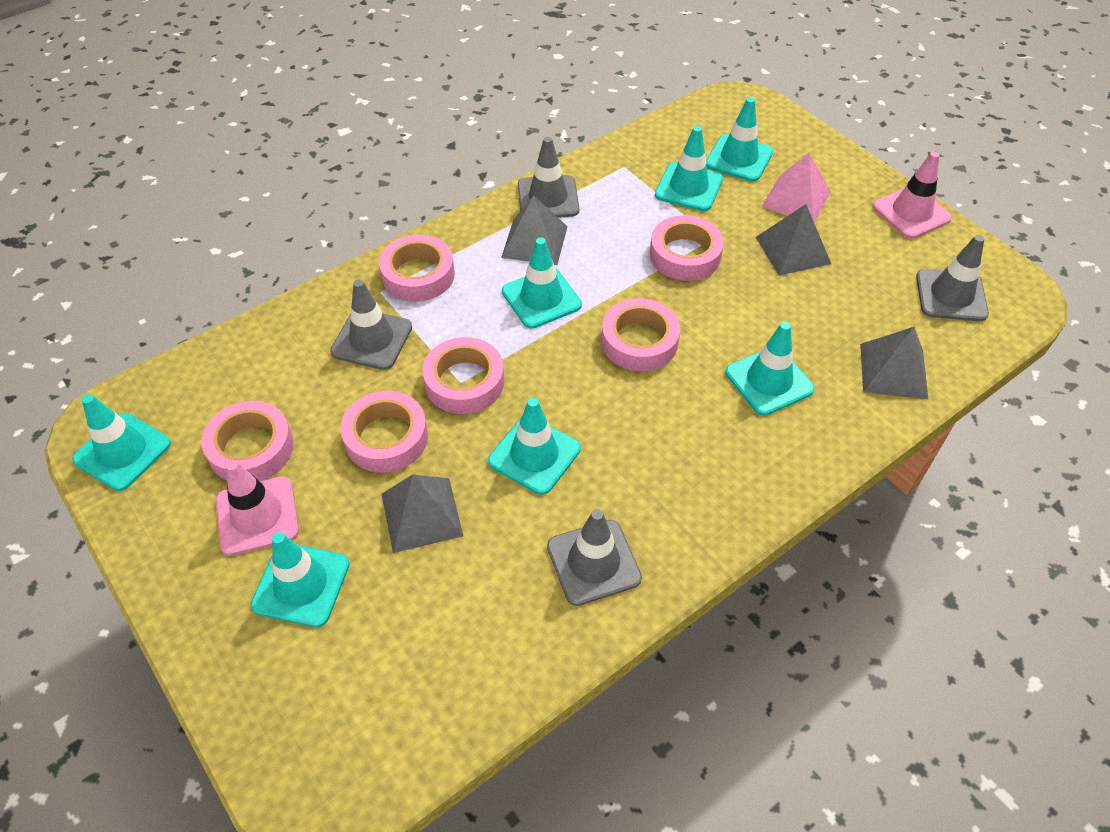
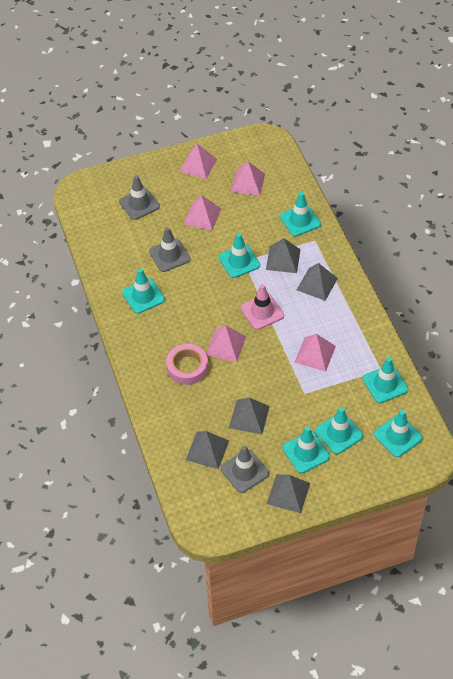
grey pyramid: [382,474,463,553] [501,196,567,265] [756,204,831,276] [860,327,929,400] = 4 -> [186,431,229,469] [229,398,270,434] [266,238,301,273] [267,474,310,513] [297,263,338,301] = 5
grey traffic cone: [330,279,412,370] [518,137,579,218] [547,509,642,606] [916,235,989,321] = 4 -> [119,175,160,220] [149,227,190,272] [221,446,269,493] = 3
pink pyramid: [762,153,831,223] = 1 -> [179,144,217,179] [184,195,221,230] [206,325,246,362] [231,161,265,196] [294,334,336,372] = 5
pink tape: [201,401,294,481] [340,391,428,473] [379,234,455,302] [422,337,504,414] [601,298,680,372] [650,215,724,281] = 6 -> [166,344,208,385] = 1
pink traffic cone: [216,460,299,556] [873,151,952,239] = 2 -> [241,284,284,330] = 1

